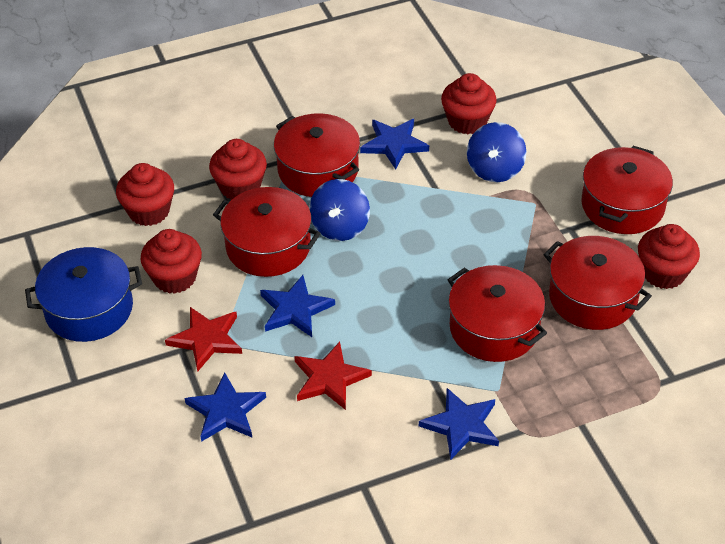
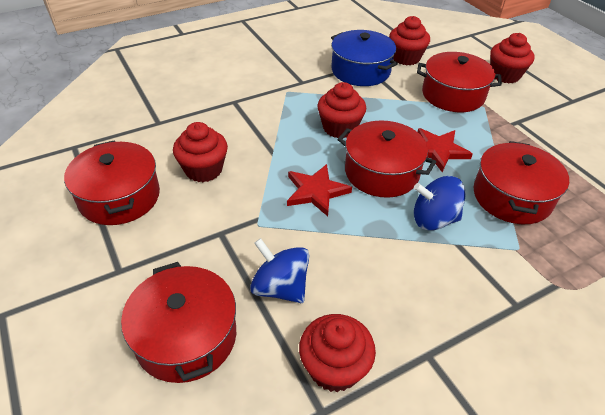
blue star: [185,372,266,442] [260,275,335,337] [360,119,429,169] [419,388,499,460] = 4 -> none = 0

